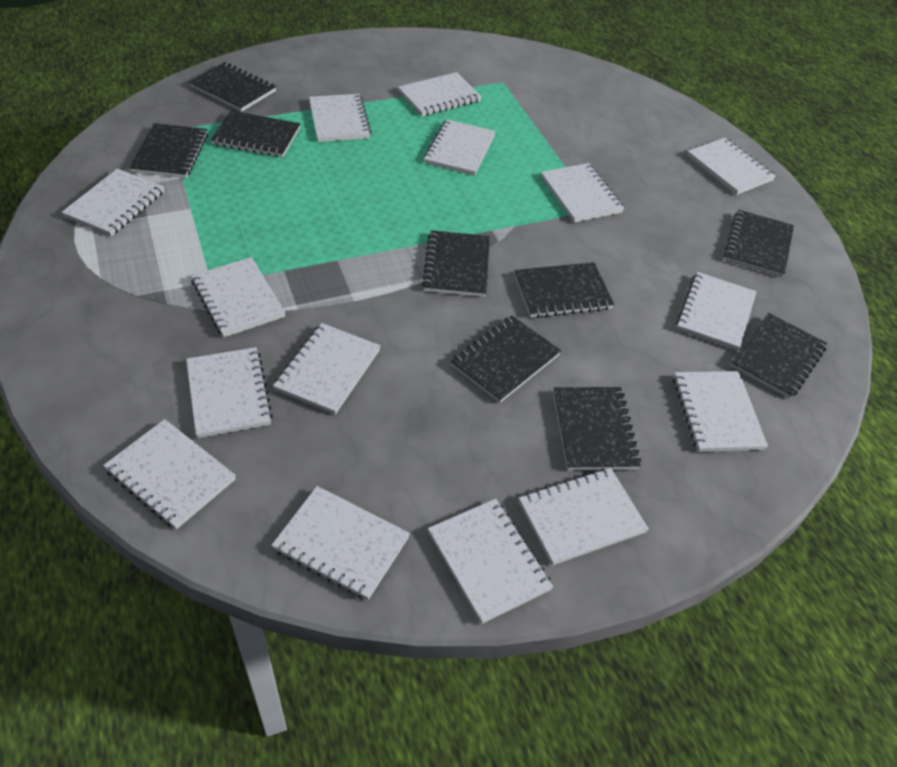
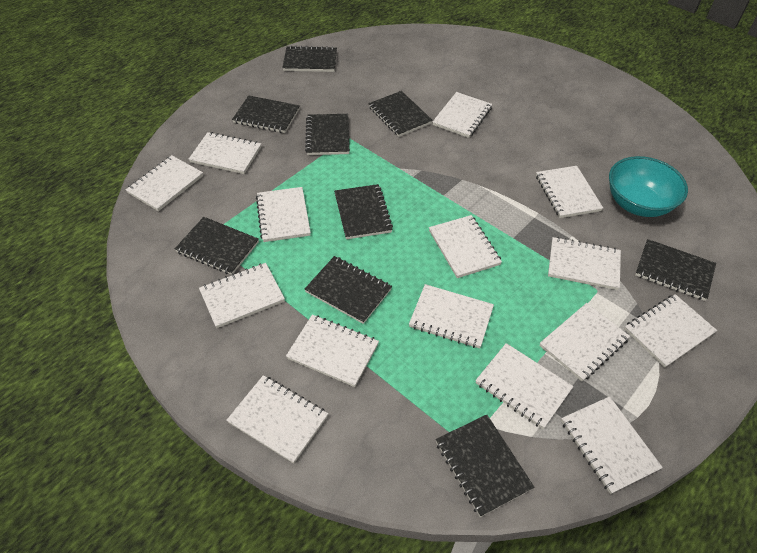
turquoise bowl: none = 0 -> [609,156,688,217] = 1

